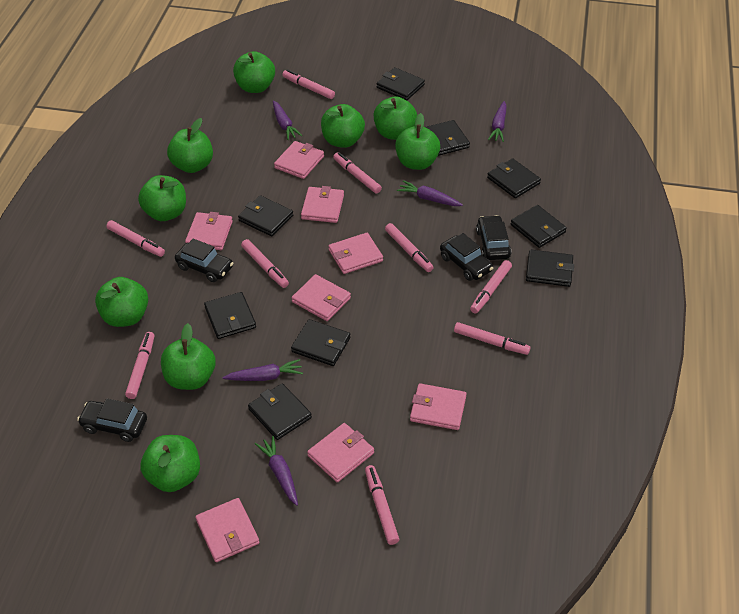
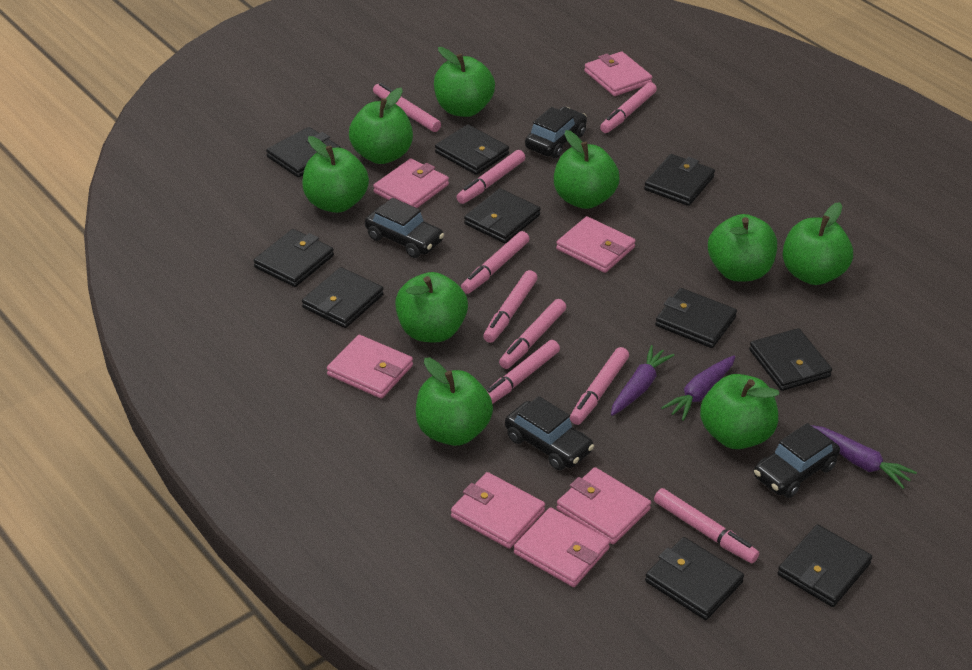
black wallet: [204,292,256,339] [238,195,293,236] [248,383,312,440] [291,319,350,366] [377,67,425,100] [426,120,470,155] [487,158,541,198] [511,205,567,248] [526,250,574,287] = 9 -> [254,229,334,287] [266,127,341,178] [302,267,384,328] [435,125,509,175] [464,188,541,243] [644,154,715,206] [645,537,744,620] [655,288,737,348] [749,328,832,391] [778,524,872,607] = 10
pink wallet: [185,212,233,250] [196,498,259,562] [274,141,324,179] [292,274,351,321] [301,186,344,223] [307,423,374,482] [329,233,383,274] [410,383,466,430] = 8 -> [327,335,413,399] [373,158,449,208] [451,472,545,549] [514,508,610,587] [556,216,636,273] [557,467,651,544] [584,51,652,96] = 7
purple carrot: [223,359,303,381] [255,436,298,506] [273,101,302,140] [397,180,463,206] [488,101,507,142] = 5 -> [611,345,675,416] [661,355,735,421] [811,425,917,489] = 3

